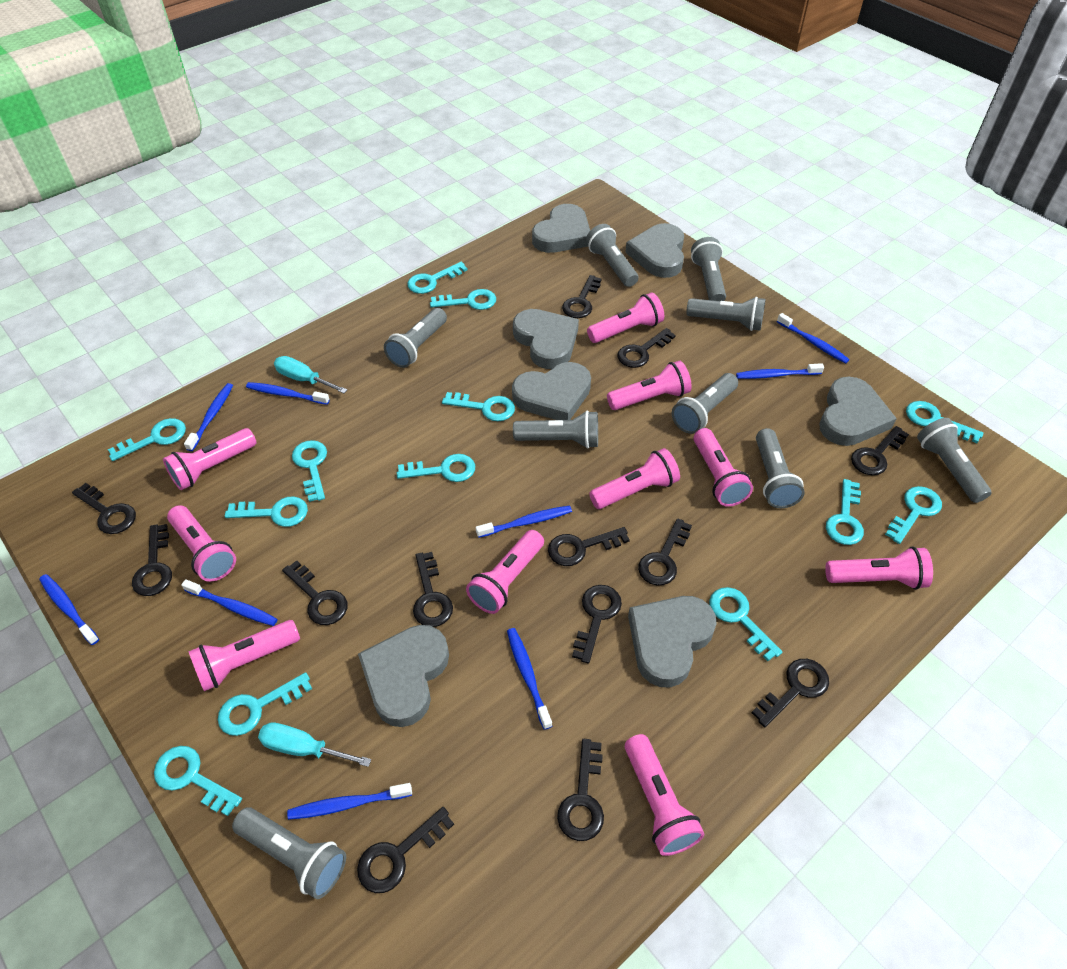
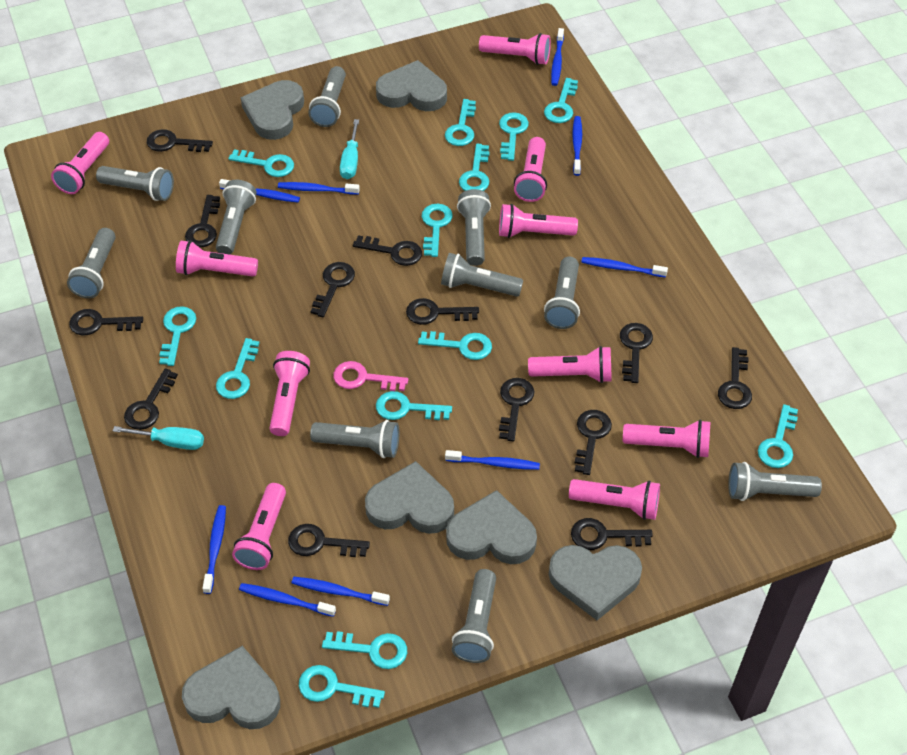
grey flashlight: [232,807,346,899] [384,308,447,368] [513,411,598,449] [586,224,638,287] [672,373,738,434] [686,297,765,331] [691,237,726,301] [756,428,805,508] [917,418,992,503] = 9 -> [67,228,116,298] [96,166,174,201] [216,180,257,254] [308,66,346,127] [310,420,399,458] [441,253,523,297] [452,569,496,663] [457,189,491,266] [544,257,580,329] [728,462,822,501] = 10
grey heart: [358,625,449,727] [512,362,591,420] [513,309,579,369] [532,204,590,253] [625,223,684,278] [628,596,717,687] [819,377,897,446] = 7 -> [182,646,280,729] [241,80,304,140] [365,461,454,534] [376,60,447,111] [446,490,537,564] [549,545,642,620] = 6
pink key: none = 0 -> [333,361,408,391] = 1

